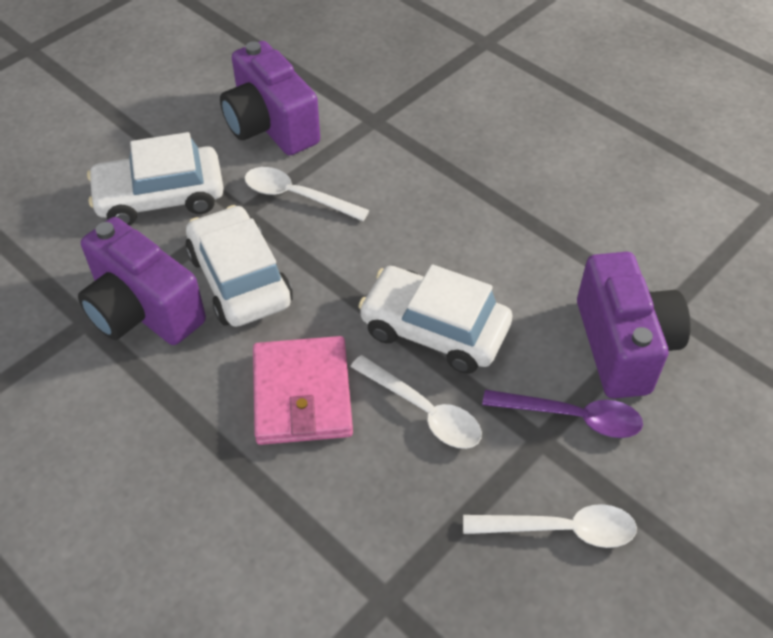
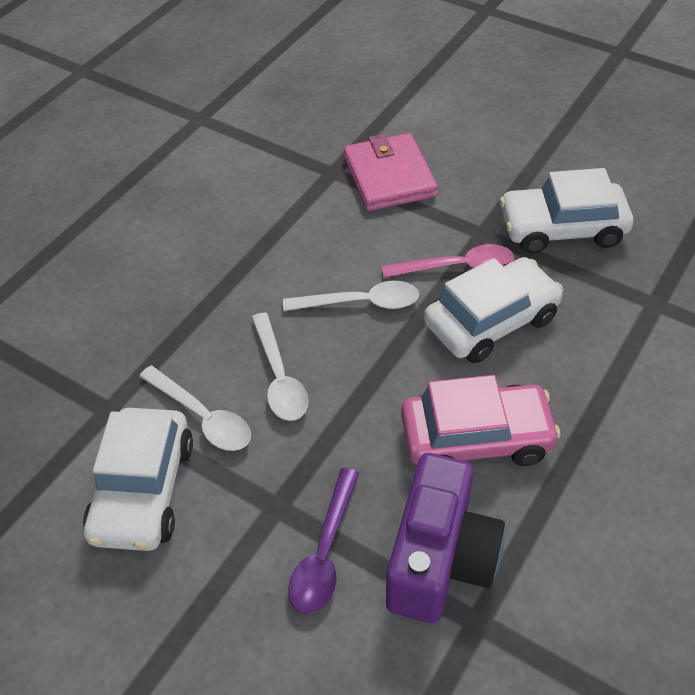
pink car: none = 0 -> [401,375,561,466] = 1
pink spoon: none = 0 -> [382,244,514,278] = 1
purple camera: [78,217,206,345] [220,41,320,155] [577,252,691,399] = 3 -> [386,453,505,623] = 1

